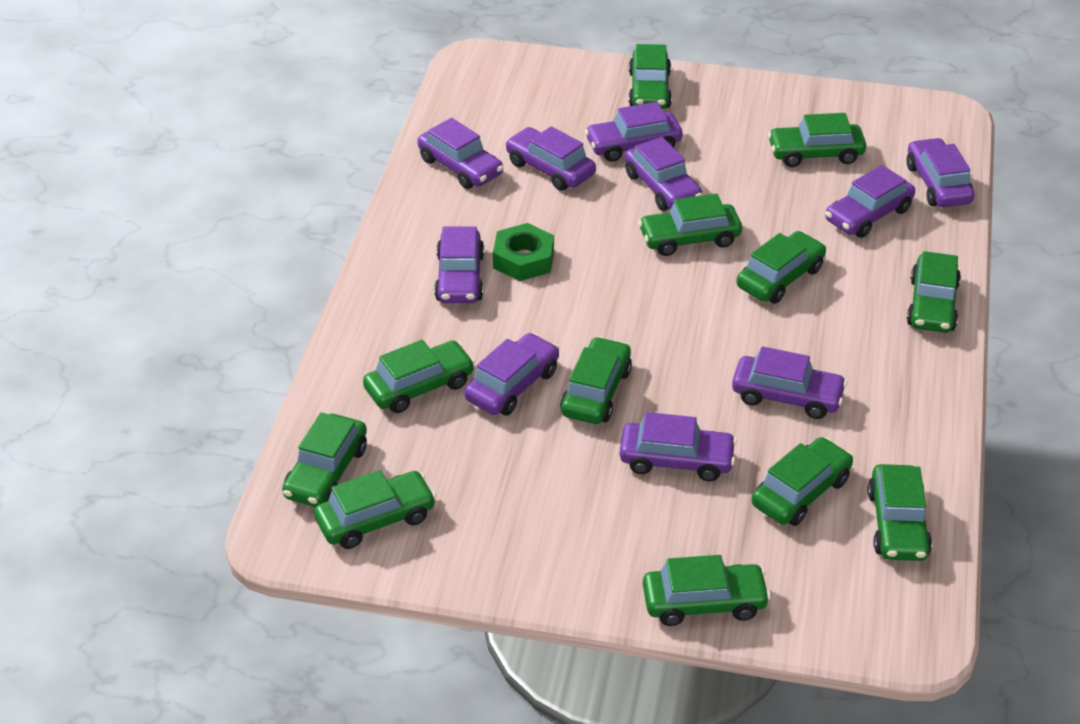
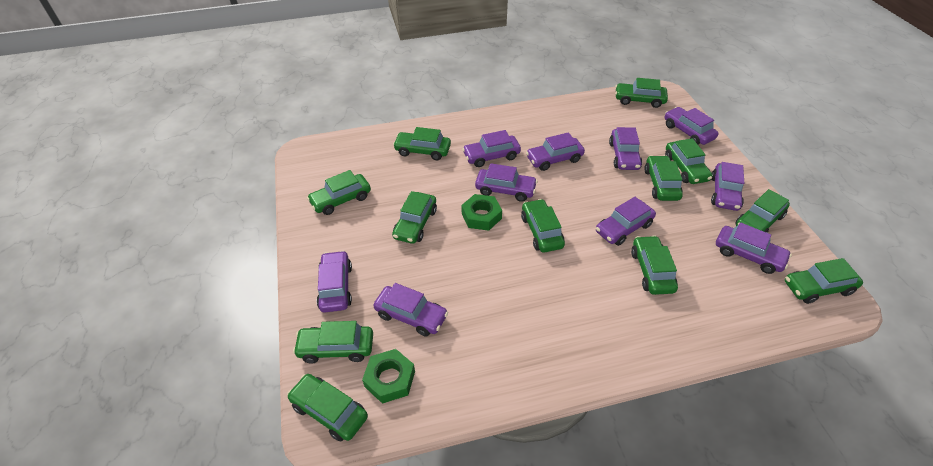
green nut: [493,223,554,281] = 1 -> [362,349,415,404] [461,194,502,231] = 2

